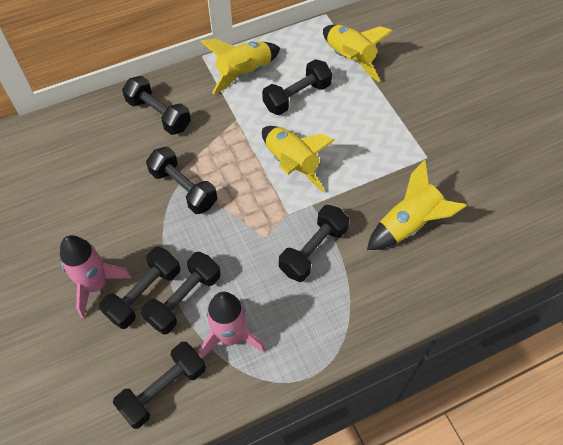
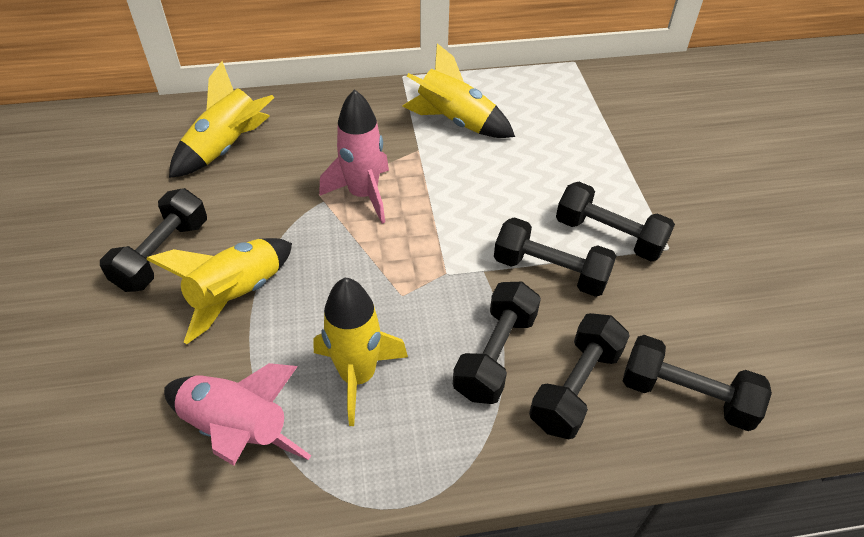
black dumbbell: [99,247,180,329] [113,342,206,429] [122,76,191,135] [141,252,221,335] [146,147,217,214] [262,59,332,115] [279,205,349,282] = 7 -> [100,188,207,292] [453,282,541,404] [494,217,617,297] [529,313,630,439] [556,182,675,261] [623,335,772,431] = 6

